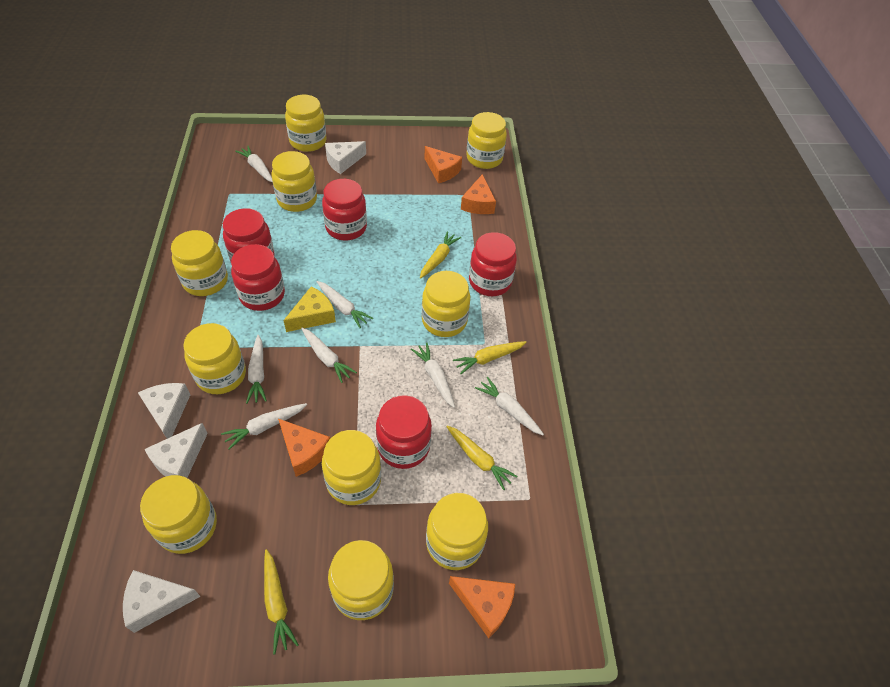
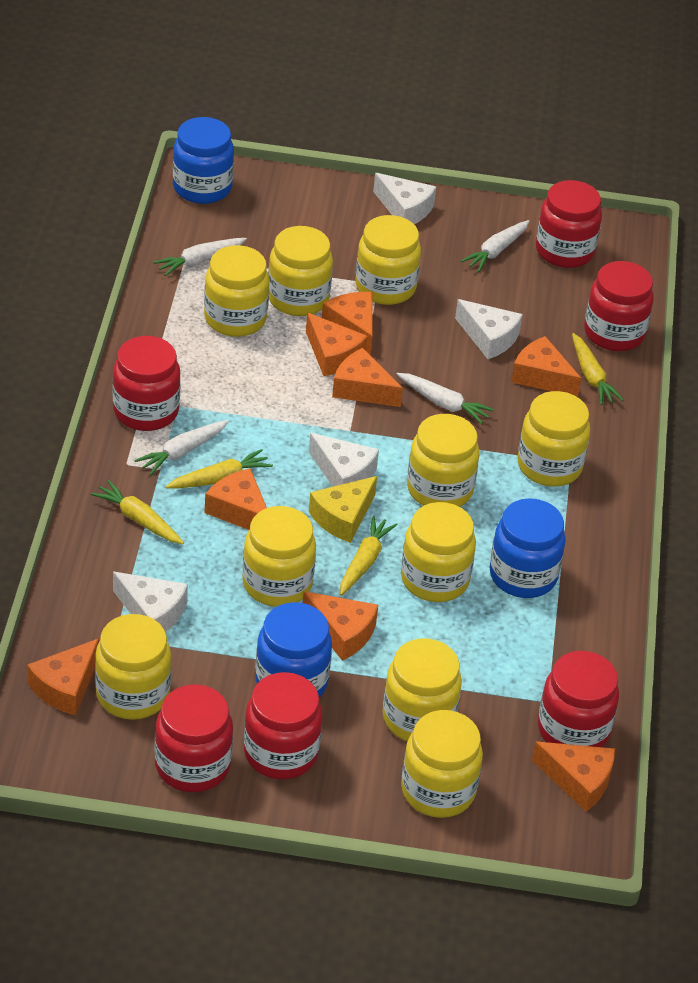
blue jar: none = 0 -> [173,117,234,204] [255,602,332,697] [490,498,566,598] = 3
orange cheese: [278,418,330,477] [424,146,462,183] [449,576,515,638] [461,174,496,214] = 4 -> [27,638,99,715] [204,468,267,530] [303,591,378,661] [306,313,368,376] [322,292,372,355] [332,348,403,407] [511,336,581,397] [532,742,615,812] = 8
red jar: [223,208,275,261] [231,244,285,311] [322,179,367,241] [376,395,432,469] [469,232,517,296] = 5 -> [113,336,181,431] [155,684,233,792] [244,672,322,779] [536,180,602,268] [538,651,619,747] [584,261,654,351] = 6
white carrot: [221,403,307,450] [235,146,272,182] [246,335,267,404] [301,328,357,383] [317,281,373,328] [411,343,455,408] [475,377,544,435] = 7 -> [135,420,229,475] [153,238,247,276] [396,373,494,424] [461,220,529,272] = 4

